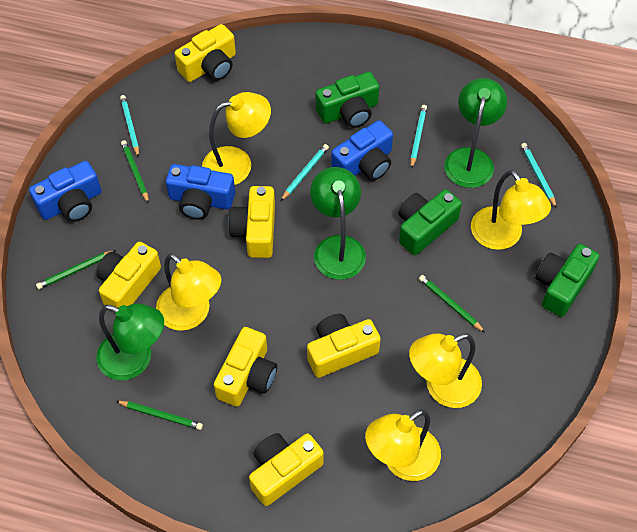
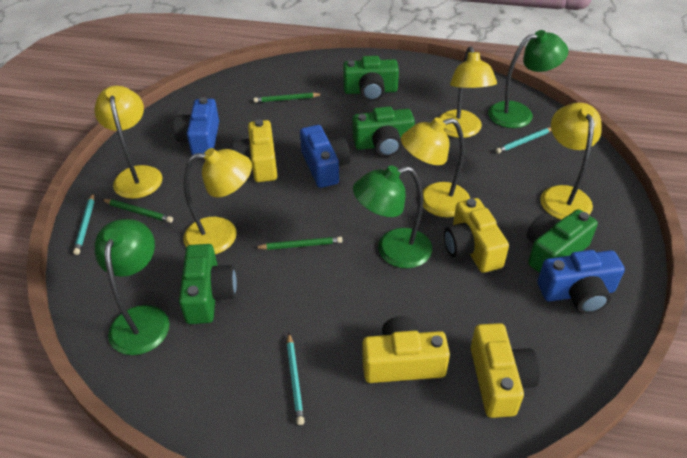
green camera: [316,72,379,128] [398,189,462,255] [535,244,599,317] = 3 -> [179,244,237,324] [343,56,399,101] [353,106,415,157] [526,209,598,273] = 4
green pencil: [36,250,116,289] [116,401,203,430] [121,140,149,204] [419,275,485,332] = 4 -> [101,199,173,223] [253,93,323,103] [254,237,343,250] = 3
turquoise pencil: [120,95,139,157] [281,144,329,201] [410,105,427,169] [521,143,557,208] = 4 -> [73,193,94,255] [287,333,305,425] [495,127,552,154] = 3
yellow camera: [96,242,161,308] [175,24,236,82] [214,327,277,407] [228,186,275,258] [249,433,324,506] [307,314,381,378] = 6 -> [232,119,277,182] [362,316,450,383] [444,198,509,273] [471,323,540,418] = 4

